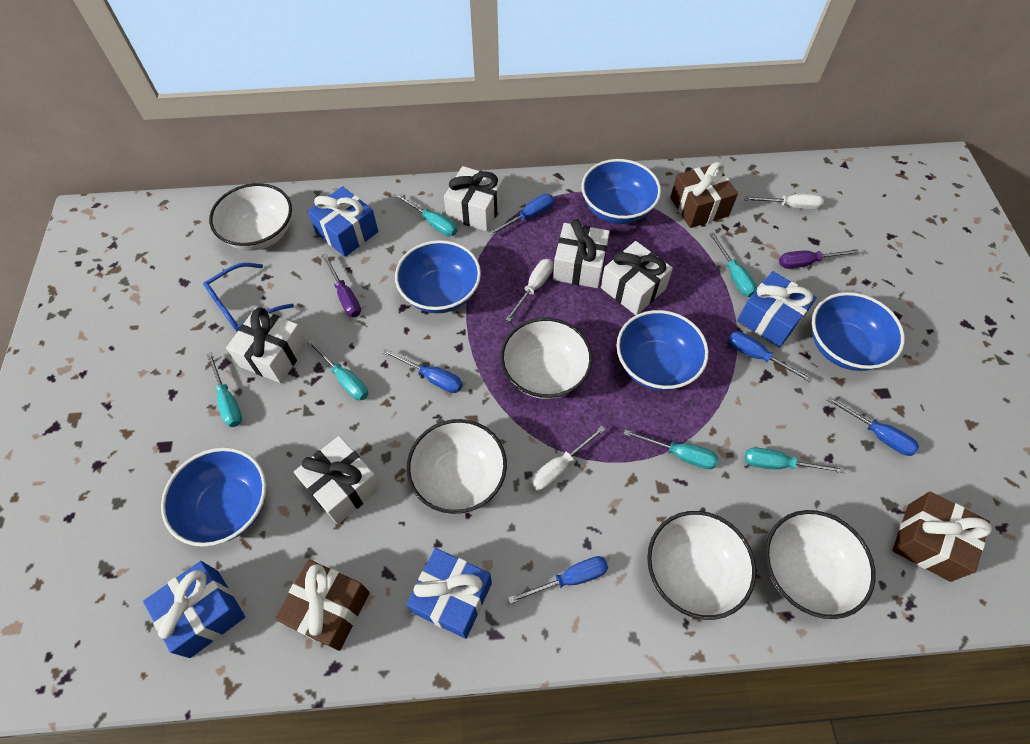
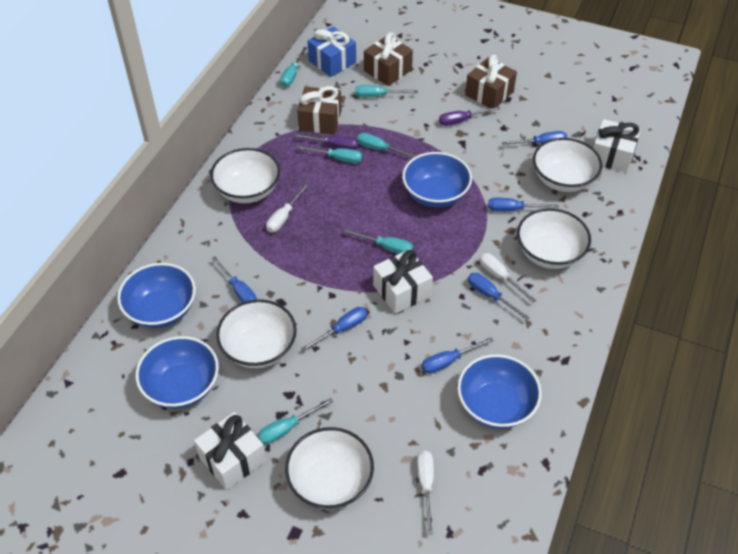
blue bowl: [161,447,266,547] [395,240,481,313] [582,159,661,224] [616,310,709,391] [812,292,905,371] = 5 -> [117,263,196,328] [136,336,219,409] [402,152,472,208] [457,354,542,429] = 4
blue gift: [143,561,245,658] [308,186,378,257] [407,548,492,639] [737,271,817,348] = 4 -> [307,27,356,77] = 1
blue glasses: [203,263,294,332] = 1 -> none = 0
blue screwdriver: [383,349,463,393] [489,194,554,236] [508,556,608,604] [728,331,813,383] [827,396,919,456] = 5 -> [211,256,257,302] [301,307,367,351] [422,337,494,374] [468,273,530,320] [488,198,559,212] [502,131,567,145] = 6
white gift: [226,307,308,383] [294,436,381,524] [444,166,504,231] [553,219,610,288] [601,241,673,315] = 5 -> [194,412,266,490] [373,249,433,314] [593,119,641,173] = 3

